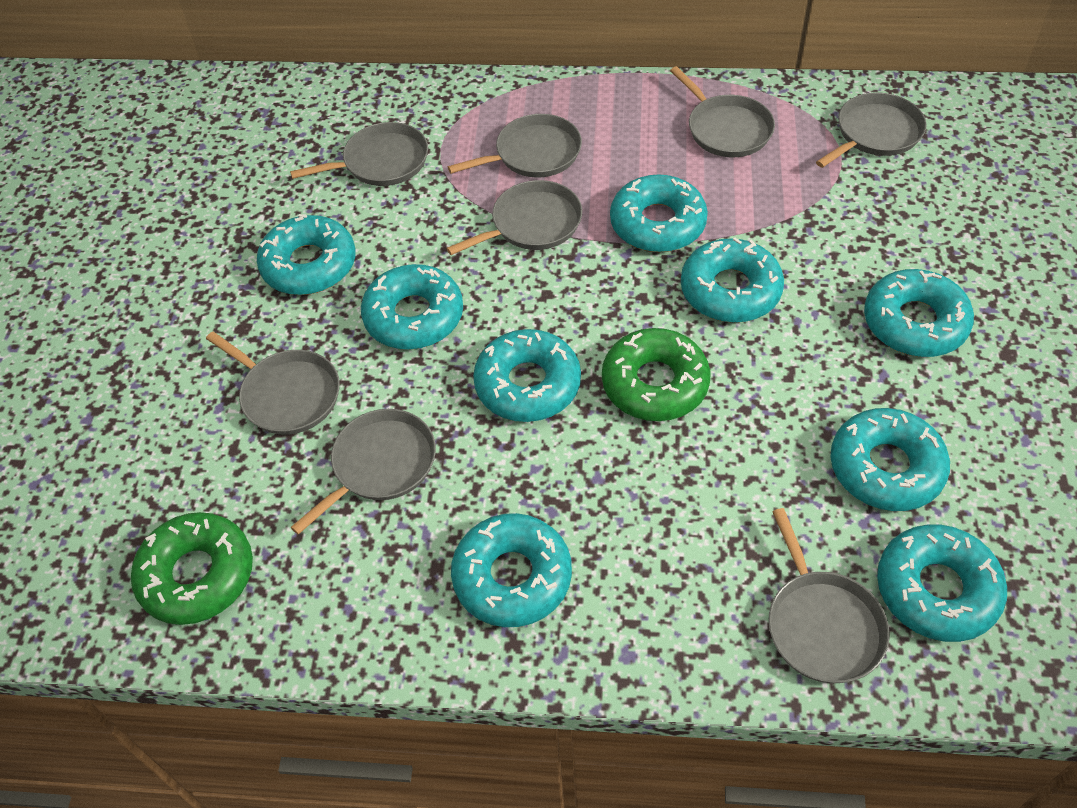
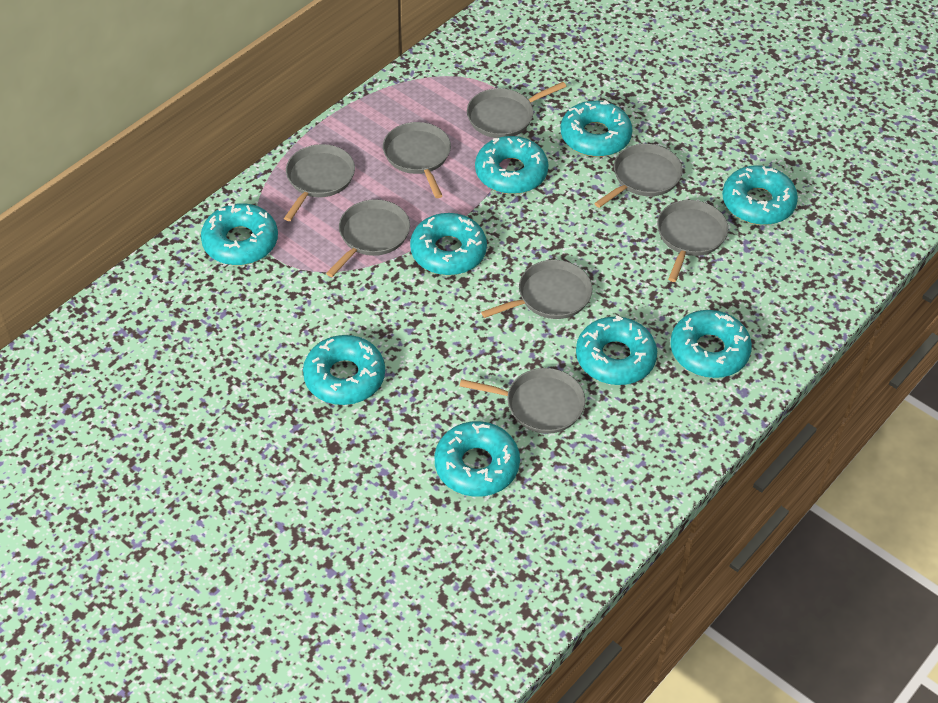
green donut: [131,512,253,625] [602,328,711,421] = 2 -> none = 0

